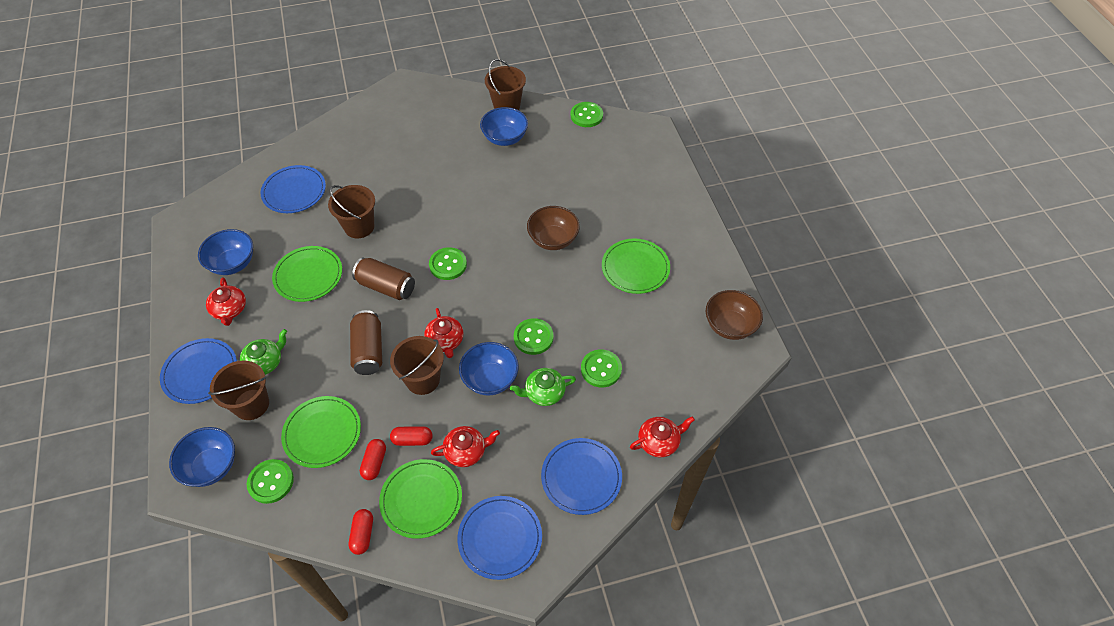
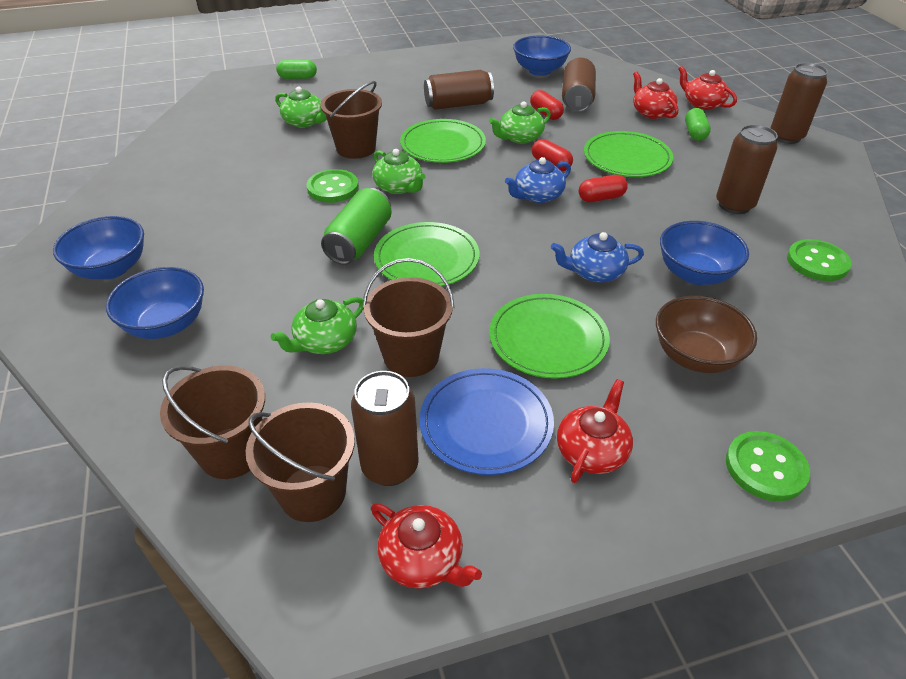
blue plate: [160,338,237,404] [260,165,326,213] [457,496,542,580] [541,438,622,515] = 4 -> [419,368,554,475] = 1
blue teapot: none = 0 -> [505,157,571,203] [551,232,644,282] = 2
brown bowl: [527,206,580,250] [706,290,763,340] = 2 -> [656,296,757,373] = 1
brown can: [350,310,382,375] [352,257,415,300] = 2 -> [351,371,419,486] [424,70,494,110] [562,58,596,112] [716,125,778,214] [770,63,828,144] = 5
green button: [247,459,294,504] [429,247,467,280] [514,318,553,355] [571,102,603,127] [581,349,622,387] = 5 -> [307,169,359,203] [726,431,810,501] [787,239,852,281] = 3
green can: none = 0 -> [321,188,392,265] = 1
green capsule: none = 0 -> [276,59,317,79] [685,108,711,141] = 2
green teapot: [240,329,287,375] [510,368,576,406] = 2 -> [271,297,364,354] [275,86,327,128] [372,149,426,194] [489,101,551,144] = 4

